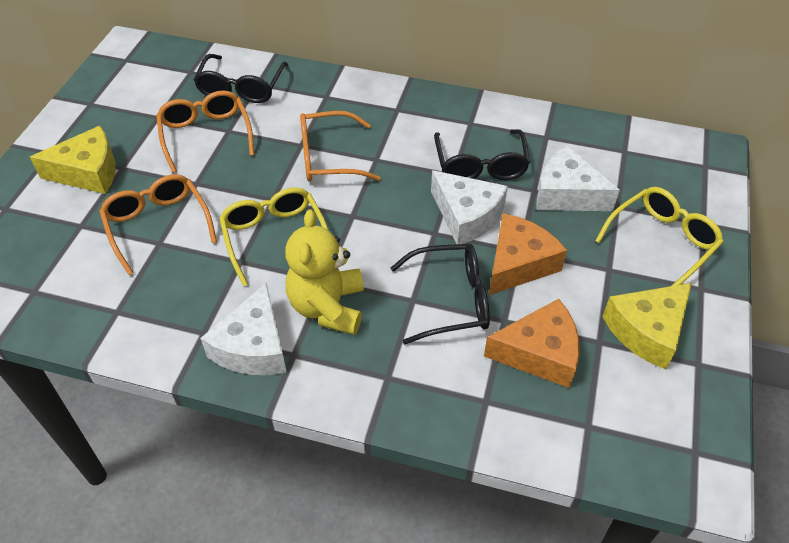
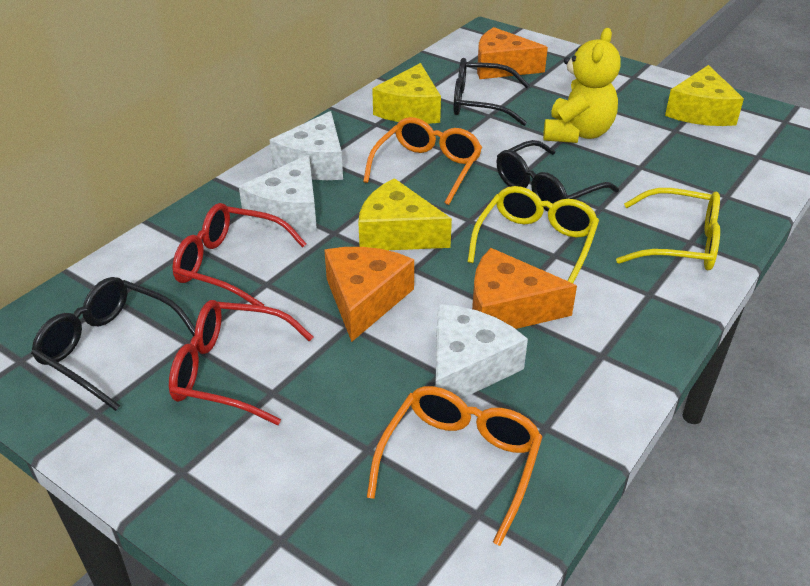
orange cheese: [484,299,580,388] [489,213,567,295] = 2 -> [324,247,414,342] [472,248,577,329] [477,27,548,79] = 3
orange glasses: [99,174,217,275] [156,90,254,173] [300,111,381,182] = 3 -> [363,117,482,205] [367,386,542,546] = 2
red glasses: none = 0 -> [169,300,313,425] [172,203,306,306] = 2
yellow cheese: [30,126,116,194] [602,283,692,369] = 2 -> [358,178,452,250] [372,63,441,124] [665,65,744,126] = 3

